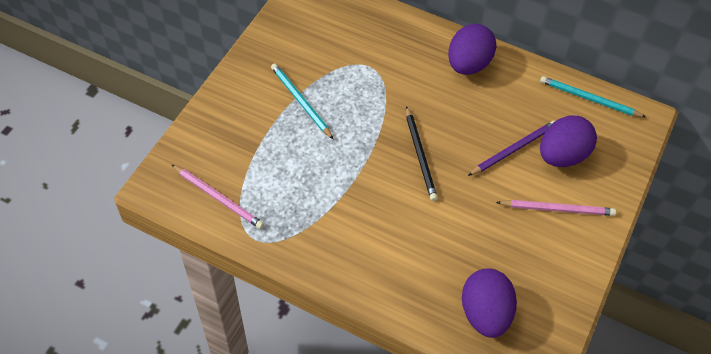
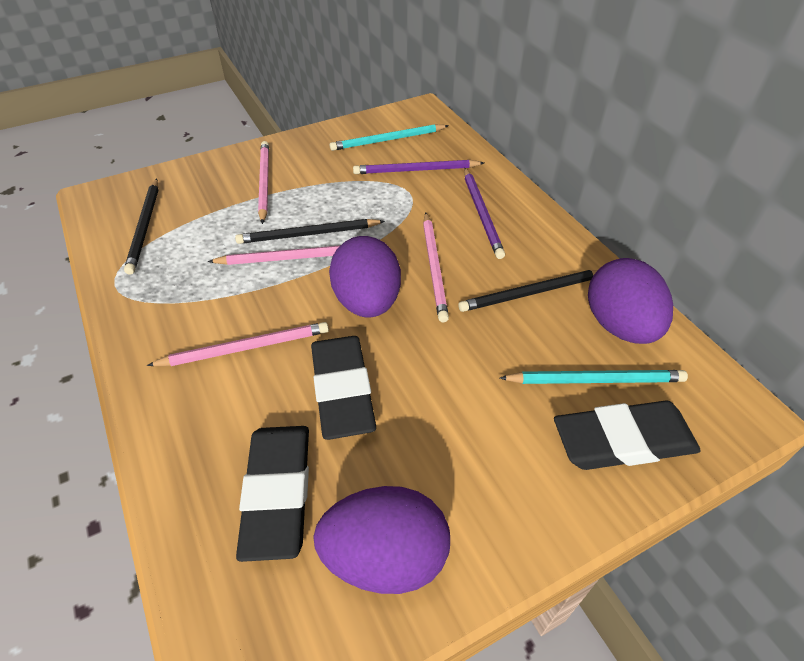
black eraser: none = 0 -> [236,426,309,562] [311,336,376,440] [554,401,701,470] = 3
black pencil: [406,106,438,201] = 1 -> [124,178,158,275] [235,219,385,244] [458,270,598,312] = 3
pink pencil: [172,165,264,229] [496,200,616,216] = 2 -> [147,322,329,366] [208,245,341,265] [258,141,269,224] [423,213,449,322] = 4
purple pencil: [468,121,555,176] = 1 -> [353,160,484,174] [464,168,505,259] = 2

